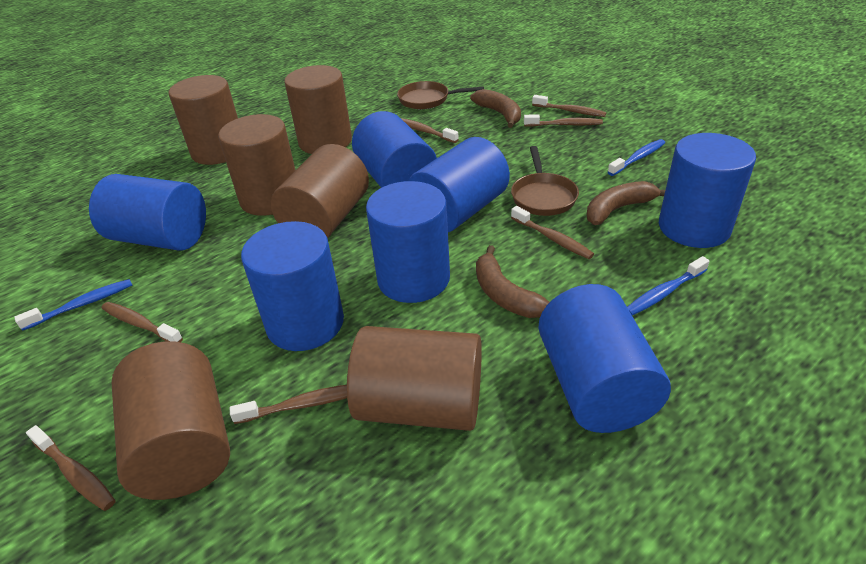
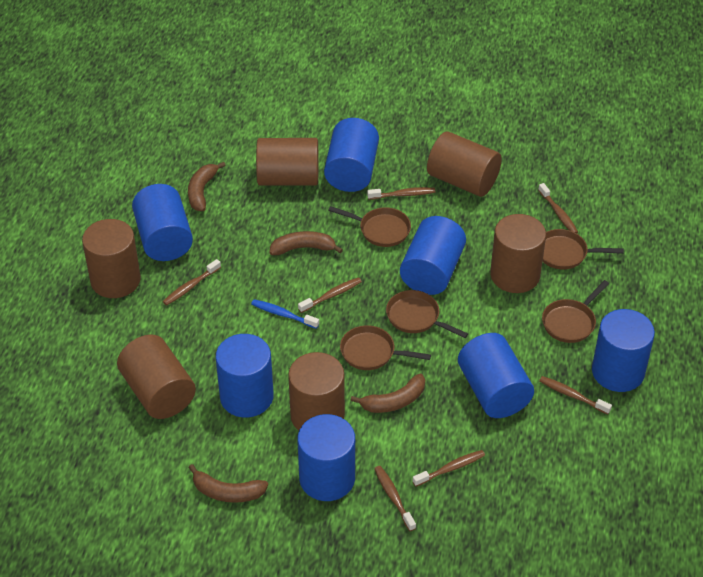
blue toothbrush: [14,279,132,331] [608,139,665,176] [627,256,710,316] = 3 -> [251,299,319,329] = 1
brown banana: [470,89,521,128] [476,245,550,318] [586,181,665,225] = 3 -> [188,162,226,211] [188,464,268,503] [269,231,343,255] [350,374,425,413] = 4
brown pan: [397,81,484,109] [511,146,579,216] = 2 -> [328,206,411,247] [340,325,431,370] [386,290,468,338] [542,280,609,343] [543,229,624,270] = 5

